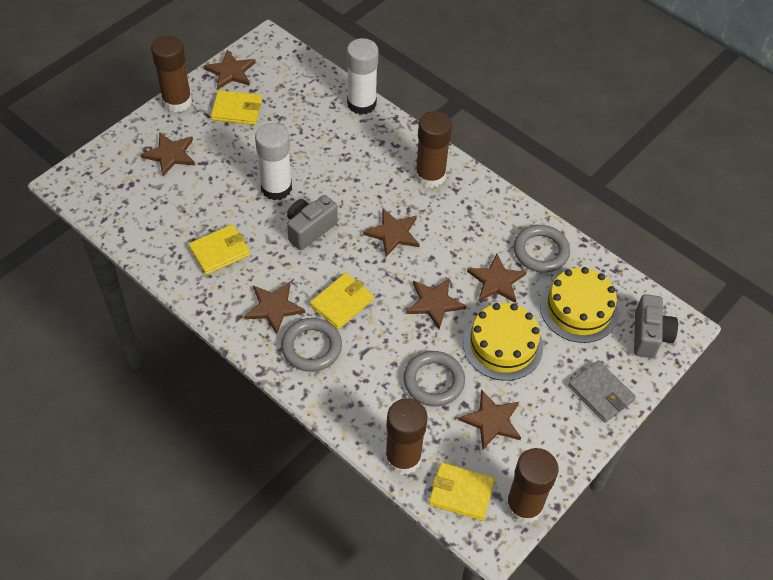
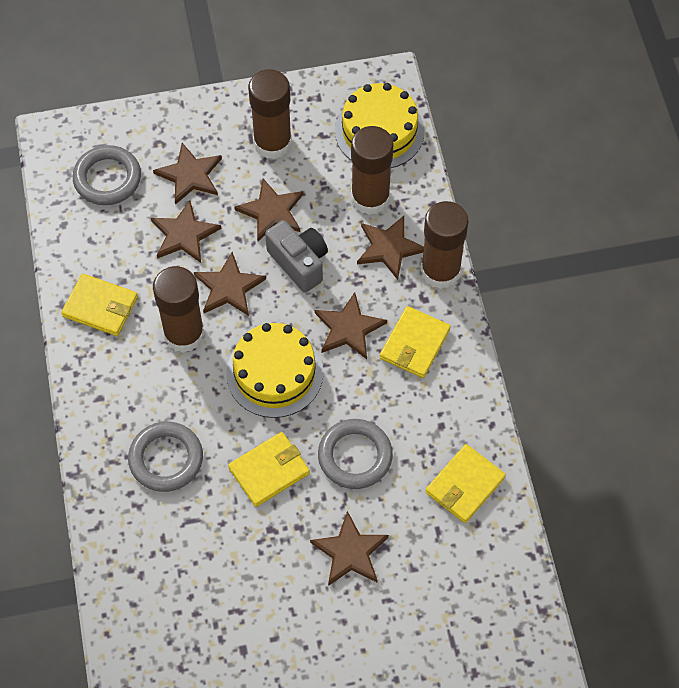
grey camera: [287,195,338,250] [634,294,678,358] = 2 -> [265,220,328,293] = 1
grey wallet: [568,360,636,423] = 1 -> none = 0
white glue stick: [255,123,292,200] [347,38,379,115] = 2 -> none = 0

